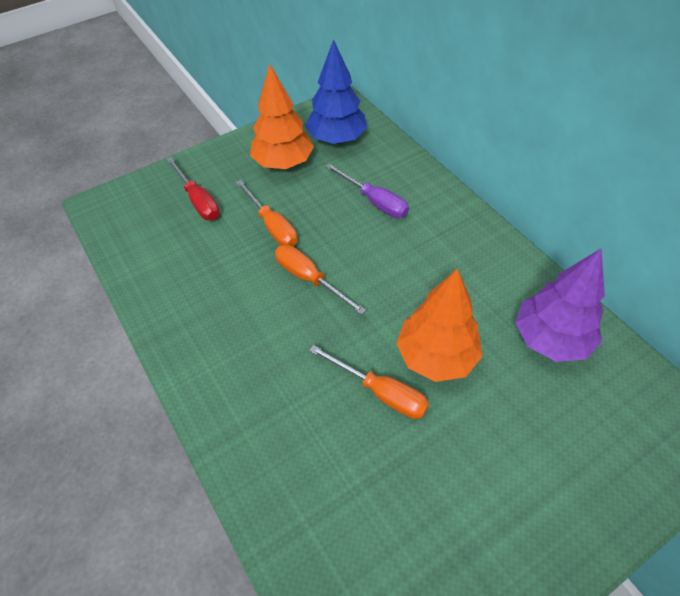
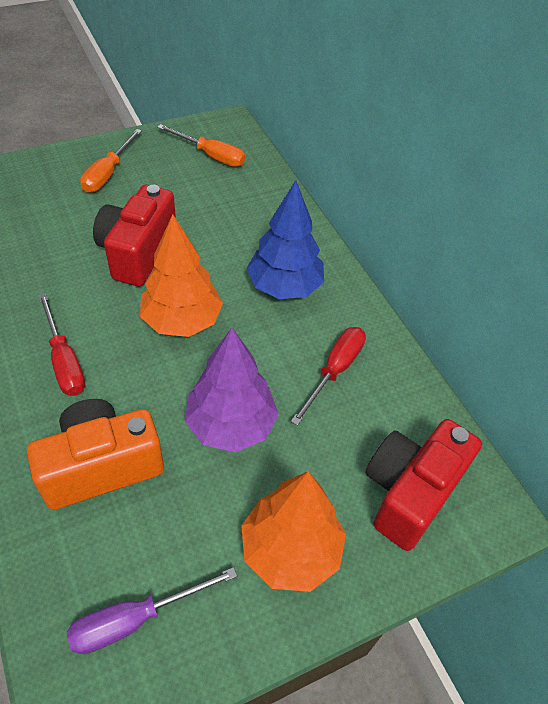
orange camera: none = 0 -> [27,399,164,510] = 1
orange screwdriver: [236,180,298,247] [275,245,366,315] [309,345,429,419] = 3 -> [80,129,142,193] [157,124,245,167] = 2
red camera: none = 0 -> [93,185,176,287] [365,419,482,551] = 2
red screwdriver: [166,157,220,220] = 1 -> [38,293,85,396] [291,327,366,426] = 2

